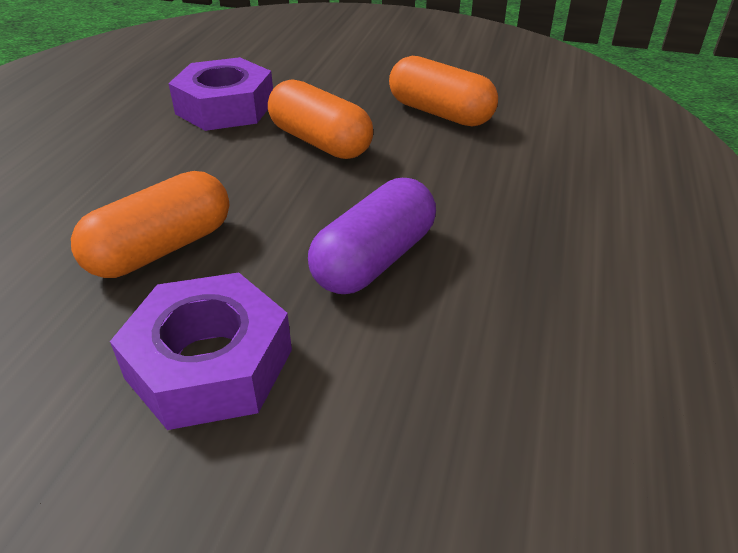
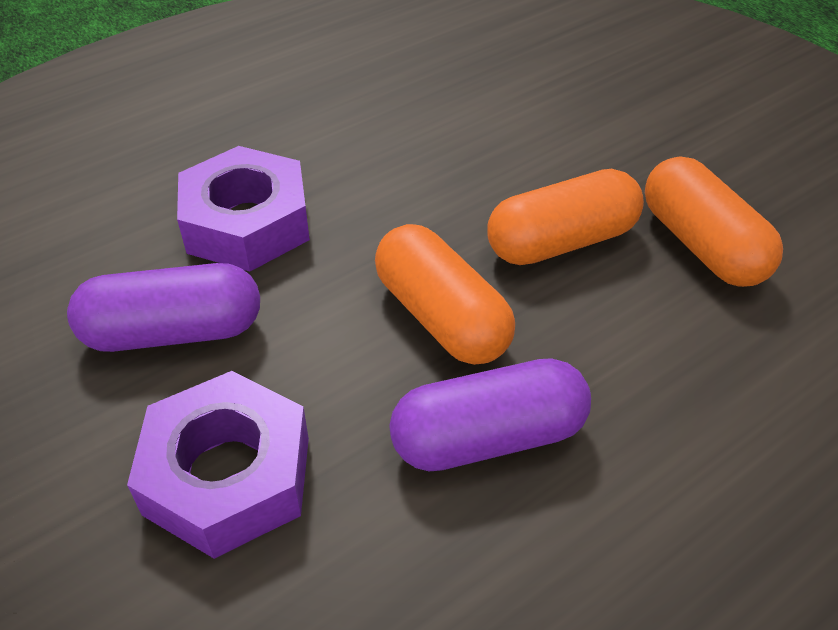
purple capsule: [308,178,436,294] = 1 -> [67,263,260,352] [389,358,591,471] = 2

